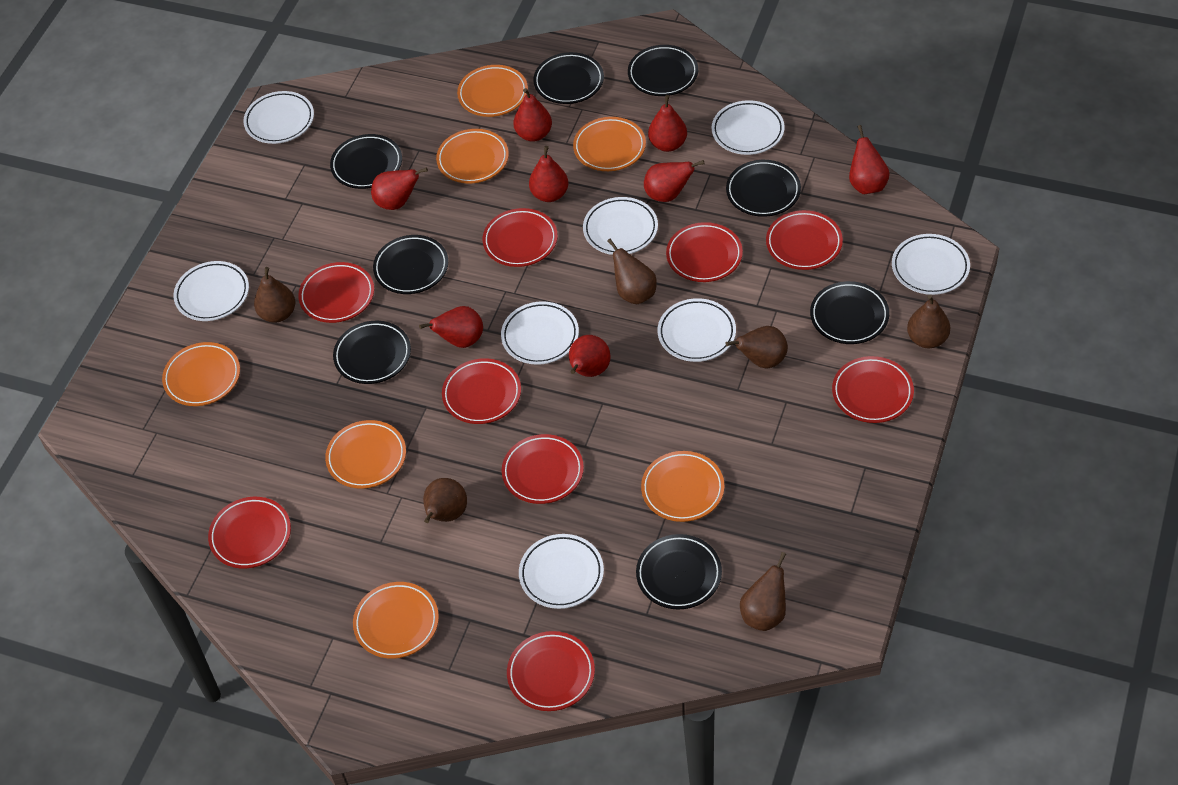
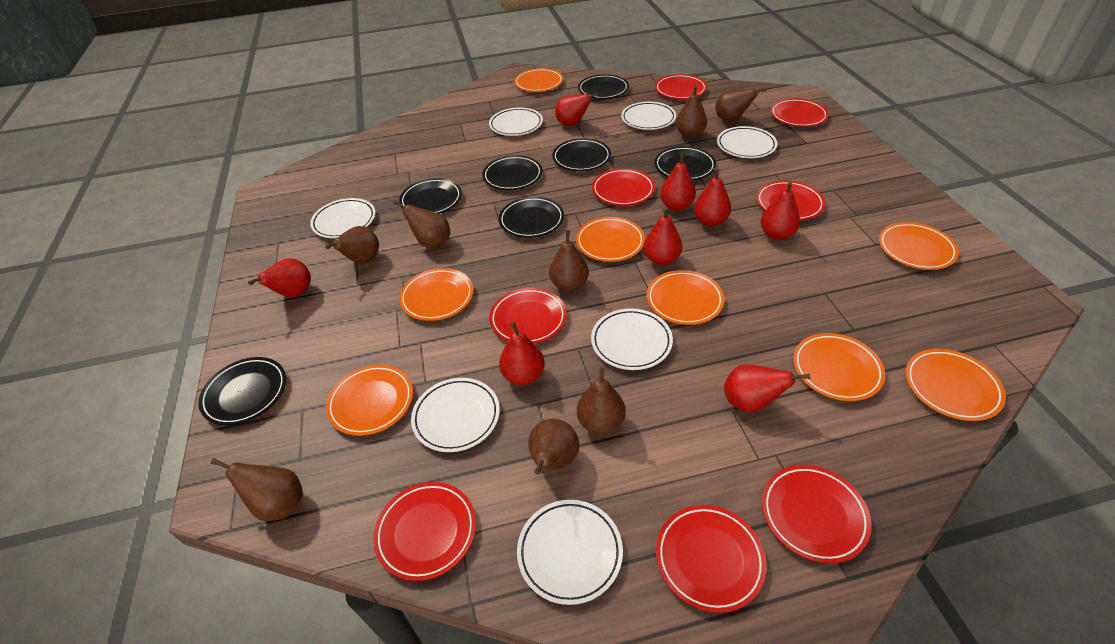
black plate: [330,134,402,189] [333,321,411,384] [373,235,448,294] [533,52,604,104] [628,45,698,96] [636,534,722,609] [726,160,801,217] [810,281,889,344] = 8 -> [198,357,286,425] [399,178,462,214] [482,155,542,190] [499,197,564,238] [552,138,611,171] [578,74,629,99] [655,146,716,180] = 7
brown pear: [254,267,295,323] [423,478,467,523] [607,238,657,304] [726,326,788,368] [740,552,786,631] [907,295,950,348] = 6 -> [211,458,303,521] [325,226,379,263] [393,200,450,248] [529,419,579,475] [549,230,589,291] [577,367,626,435] [676,86,707,138] [715,88,766,121] = 8
orange plate: [162,342,240,406] [325,420,406,489] [353,582,439,659] [436,129,509,184] [457,65,528,117] [573,117,646,171] [641,451,724,522] = 7 -> [326,365,413,436] [399,268,473,321] [514,68,563,92] [576,217,645,262] [647,270,724,325] [793,333,885,401] [879,222,959,270] [906,349,1006,421] = 8
red plate: [208,497,291,568] [298,262,374,323] [442,358,521,424] [483,208,558,267] [502,434,584,504] [507,631,595,711] [666,222,743,282] [766,210,843,270] [832,356,914,423] = 9 -> [373,482,476,581] [489,288,567,344] [592,168,655,206] [655,74,707,99] [656,505,767,613] [756,180,825,220] [762,465,872,564] [770,98,829,127] = 8
white plate: [174,261,249,321] [243,91,314,144] [501,301,579,365] [519,534,604,609] [583,197,658,255] [657,298,736,362] [712,100,785,155] [892,234,970,295] = 8 -> [310,198,375,238] [411,378,500,452] [489,108,543,136] [517,500,623,605] [591,308,673,370] [621,102,676,130] [717,126,777,158] = 7

